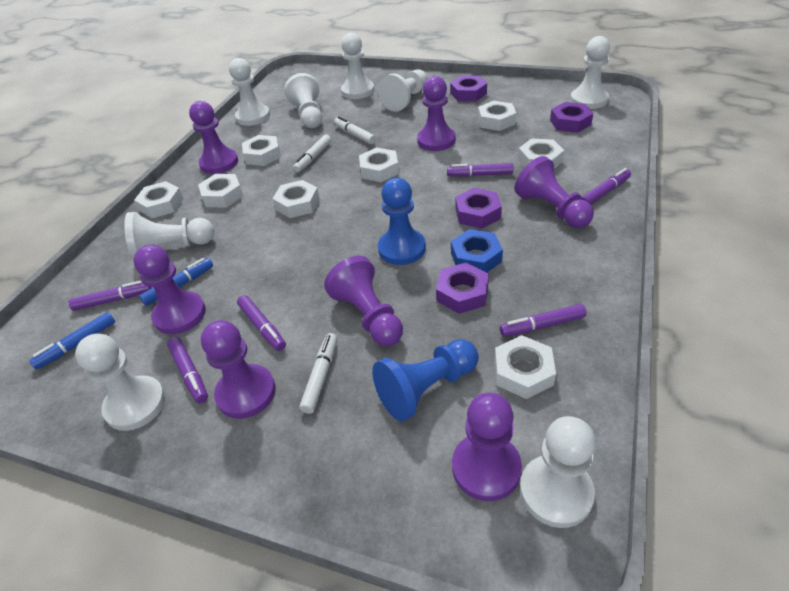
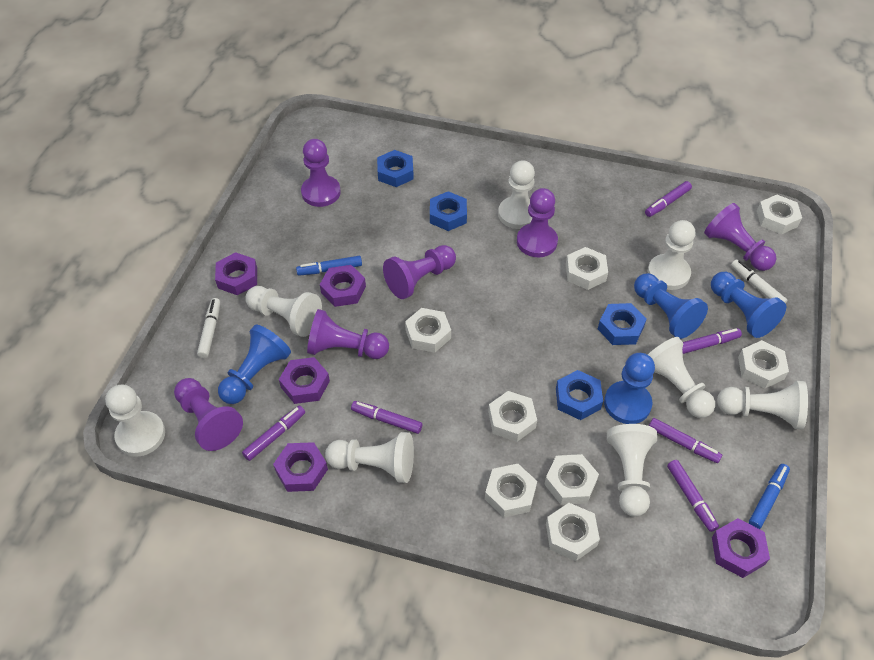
blue nut: [451,229,503,273] = 1 -> [377,150,414,187] [430,191,467,231] [556,370,603,420] [598,303,647,345] = 4
blue pawn: [372,339,479,422] [378,178,426,265] = 2 -> [218,325,291,404] [604,353,655,424] [634,273,708,339] [711,272,786,338] = 4
purple nut: [436,263,489,314] [450,76,487,101] [455,188,502,229] [550,102,593,133] = 4 -> [215,252,257,295] [273,442,328,492] [279,357,330,404] [320,265,366,307] [712,518,770,578] = 5
purple pawn: [133,245,206,334] [189,101,238,174] [201,320,276,419] [324,256,403,346] [417,76,456,151] [452,393,522,501] [515,156,594,228] = 7 -> [174,378,243,451] [301,139,341,207] [307,309,389,359] [383,245,456,299] [517,188,558,257] [704,203,777,271] = 6
white marker: [293,134,331,172] [299,333,337,414] [334,116,376,144] = 3 -> [197,298,220,358] [731,259,788,303] = 2

